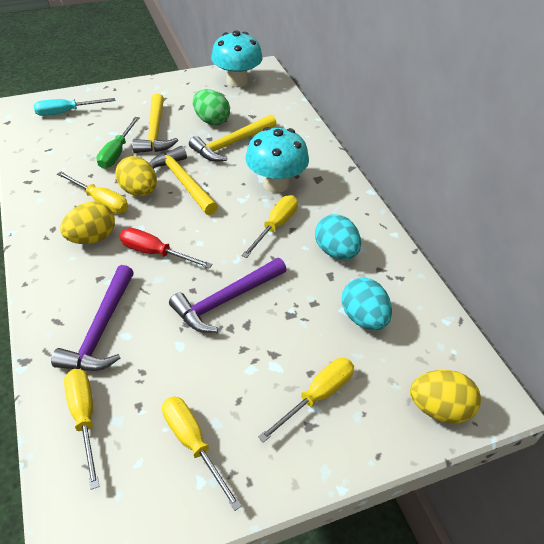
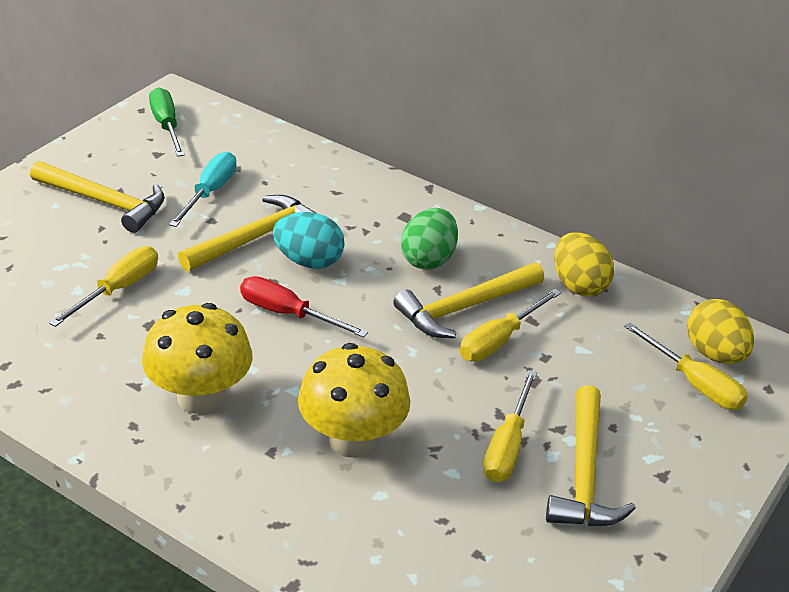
purple hammer: [51,265,134,371] [169,258,287,333] = 2 -> none = 0
turquoise egg: [315,214,361,260] [342,277,392,330] = 2 -> [273,212,345,269] = 1
turquoise mushroom: [211,31,262,87] [246,127,309,193] = 2 -> none = 0
yellow egg: [60,202,115,244] [115,156,157,196] [410,370,481,423] = 3 -> [554,232,614,296] [687,299,754,364] = 2
yellow hammer: [132,93,178,153] [150,146,218,215] [189,114,277,162] = 3 -> [30,161,165,233] [178,195,316,271] [393,263,544,338] [546,385,636,526] = 4
yellow mushroom: none = 0 -> [142,303,252,414] [298,343,410,458] = 2
yellow screwdriver: [57,171,128,214] [64,369,100,490] [162,396,242,511] [242,195,298,258] [258,358,354,443] = 5 -> [49,246,158,327] [460,289,561,362] [483,370,537,482] [624,322,748,410] = 4

